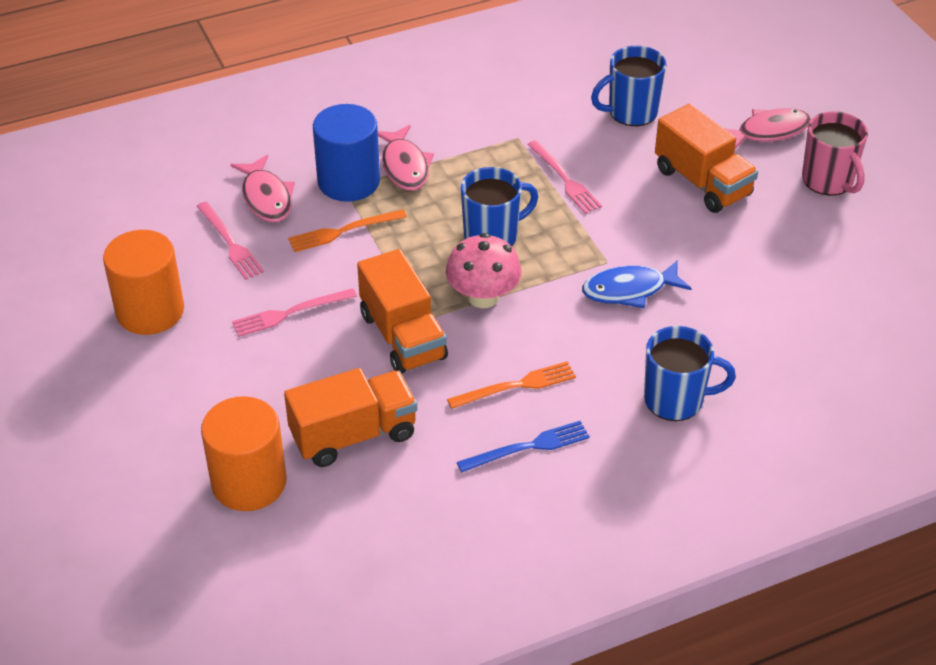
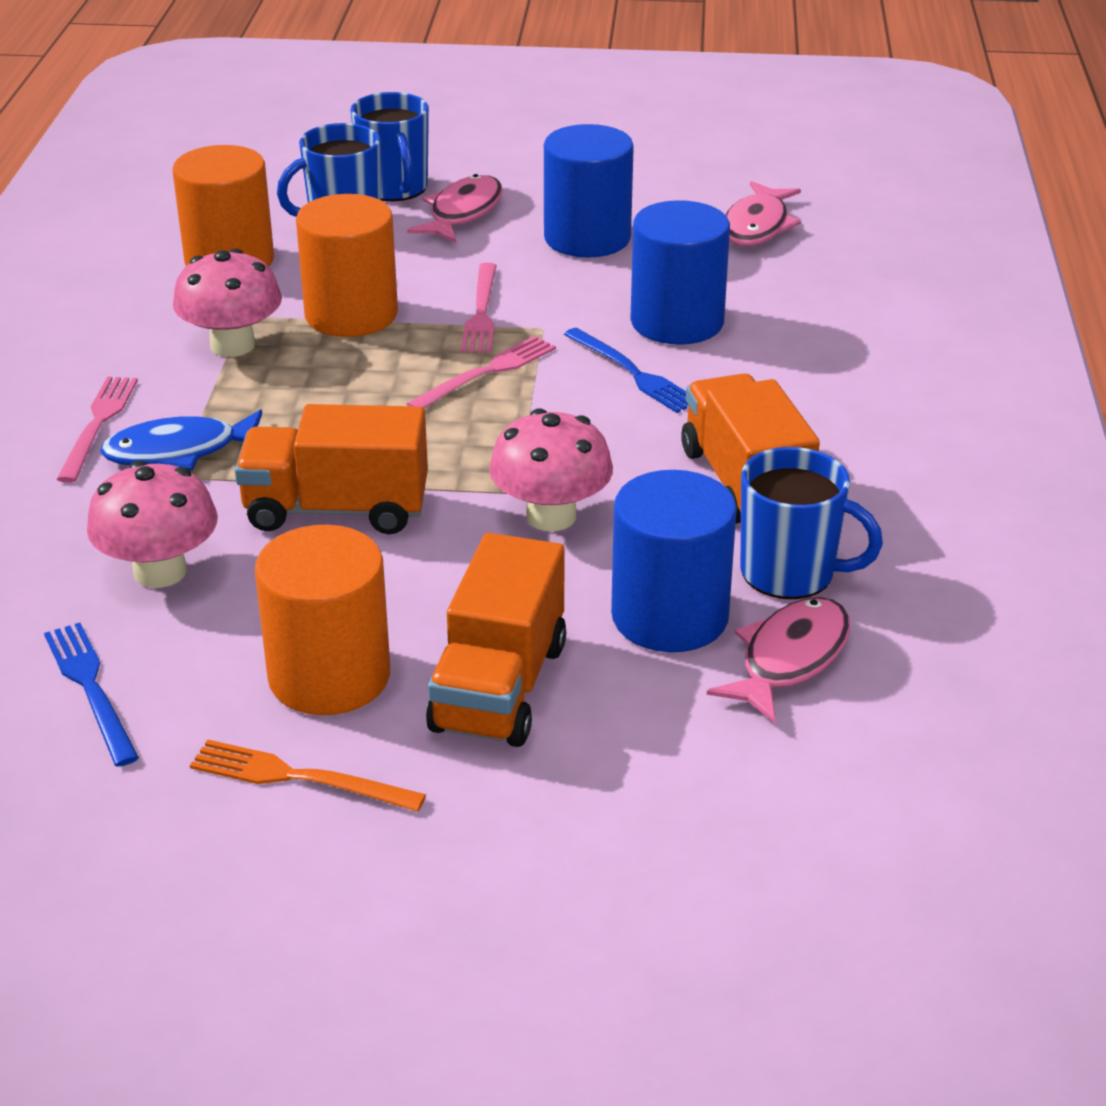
blue cylinder: [313,104,380,202] = 1 -> [544,124,634,257] [611,470,737,652] [630,200,730,345] = 3
blue fork: [457,421,590,473] = 1 -> [44,623,139,767] [564,328,688,413] = 2
orange cylinder: [103,230,184,335] [201,396,286,511] = 2 -> [172,145,274,267] [255,525,390,715] [296,194,398,337] = 3
orange fork: [288,209,407,252] [447,361,576,409] = 2 -> [190,740,426,812] = 1
pink mug: [802,111,868,196] = 1 -> none = 0
pink mushroom: [446,233,522,308] = 1 -> [87,461,218,588] [173,249,282,357] [489,409,613,531] = 3

